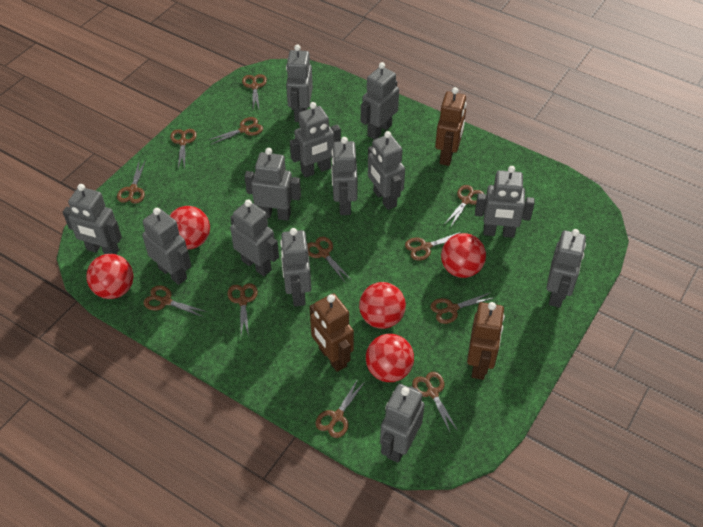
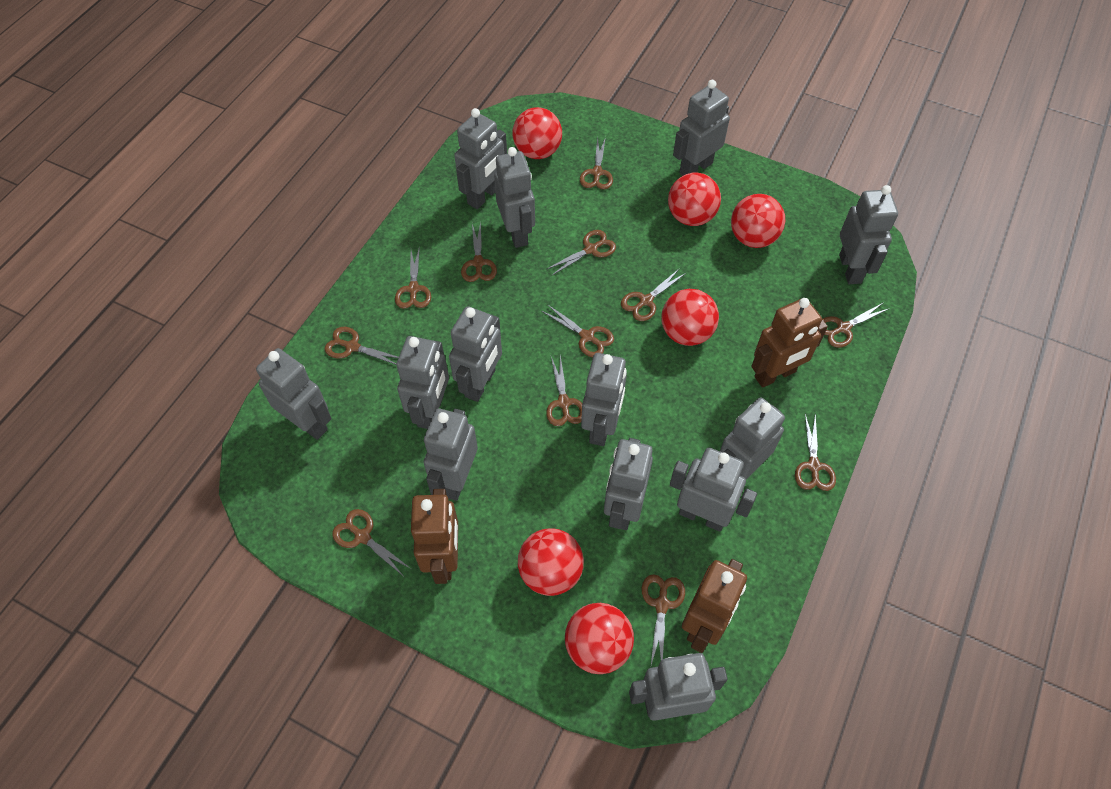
red ball: [86,254,133,299] [169,206,210,249] [359,282,406,329] [366,334,414,382] [441,233,486,278] = 5 -> [512,107,562,159] [518,528,584,596] [565,603,634,674] [661,289,719,346] [668,172,721,226] [731,194,785,248] = 6

